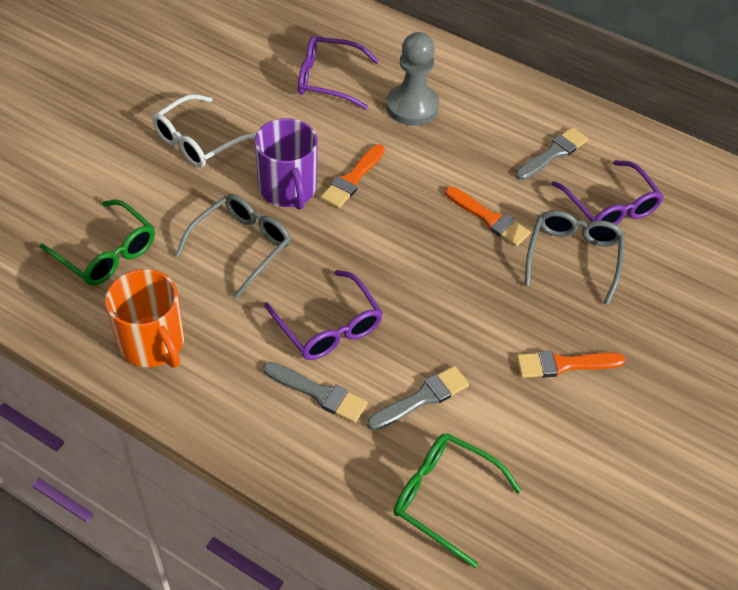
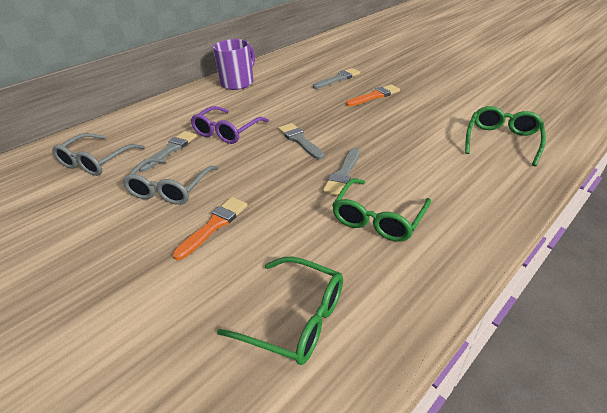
green glasses: [40,199,155,286] [394,433,522,568] = 2 -> [217,257,343,365] [332,178,431,242] [465,106,546,166] = 3
grey brush: [263,362,368,423] [367,366,469,430] [516,127,588,180] = 3 -> [139,131,197,172] [278,123,324,160] [313,68,360,89] [323,148,360,196] = 4
grey pawn: [386,32,439,126] = 1 -> none = 0
orange brush: [321,144,385,208] [445,186,530,247] [516,351,626,378] = 3 -> [173,197,248,260] [346,85,400,106] = 2
orange mug: [105,269,184,368] = 1 -> none = 0
purple glasses: [264,270,383,360] [298,35,379,110] [552,160,664,225] = 3 -> [191,106,269,144] = 1
white glasses: [152,94,256,168] = 1 -> none = 0

